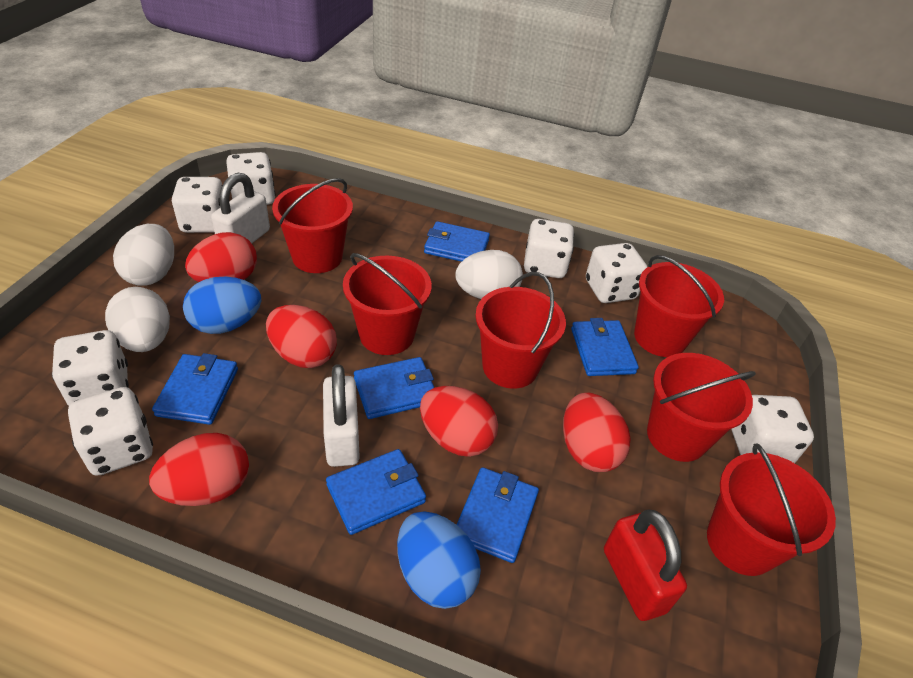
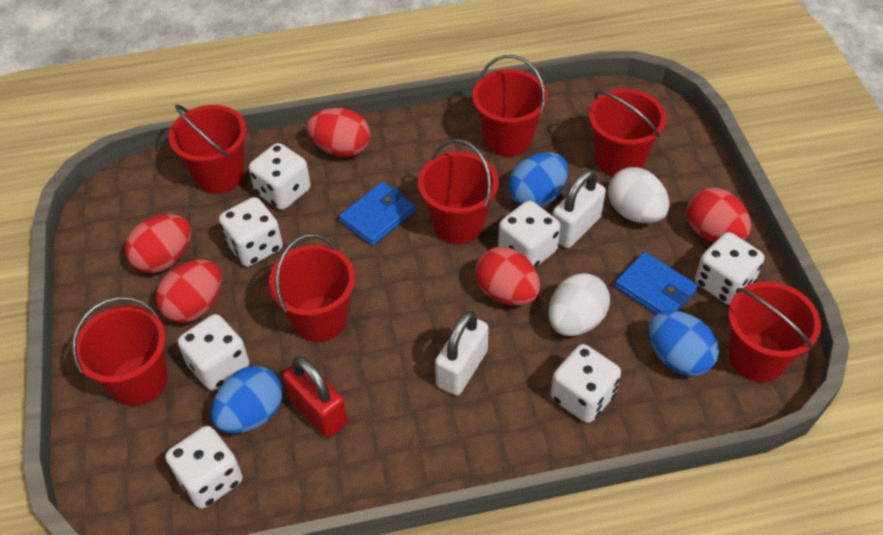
blue egg: [183,277,261,334] [397,511,481,609] = 2 -> [211,366,283,434] [508,152,568,207] [648,310,719,376] = 3
blue wallet: [152,353,238,425] [326,449,426,535] [354,357,434,419] [424,221,490,262] [457,467,539,563] [571,318,639,376] = 6 -> [339,182,415,246] [615,252,698,314] = 2
red bucket: [272,178,353,273] [343,253,432,355] [475,272,566,389] [634,255,724,357] [647,353,756,462] [707,443,836,576] = 6 -> [72,297,168,406] [169,104,247,194] [268,234,355,342] [418,139,499,244] [472,55,548,157] [589,89,666,176] [728,282,821,382] = 7
white egg: [105,287,170,352] [113,224,174,286] [455,250,523,299] = 3 -> [548,273,610,336] [608,167,669,223] = 2

